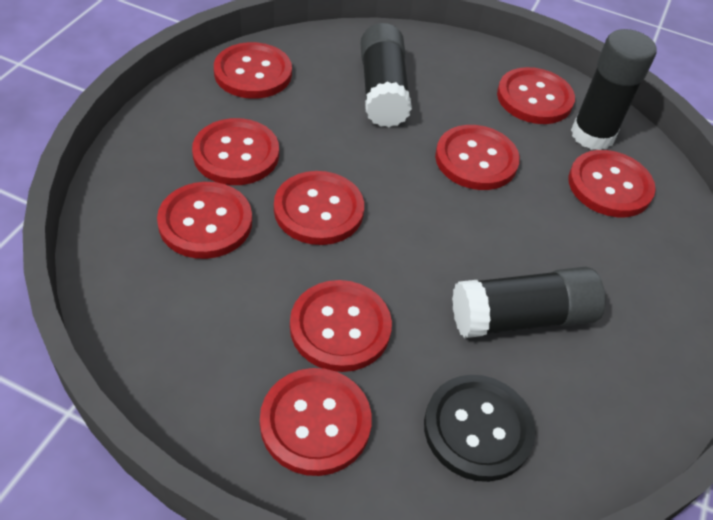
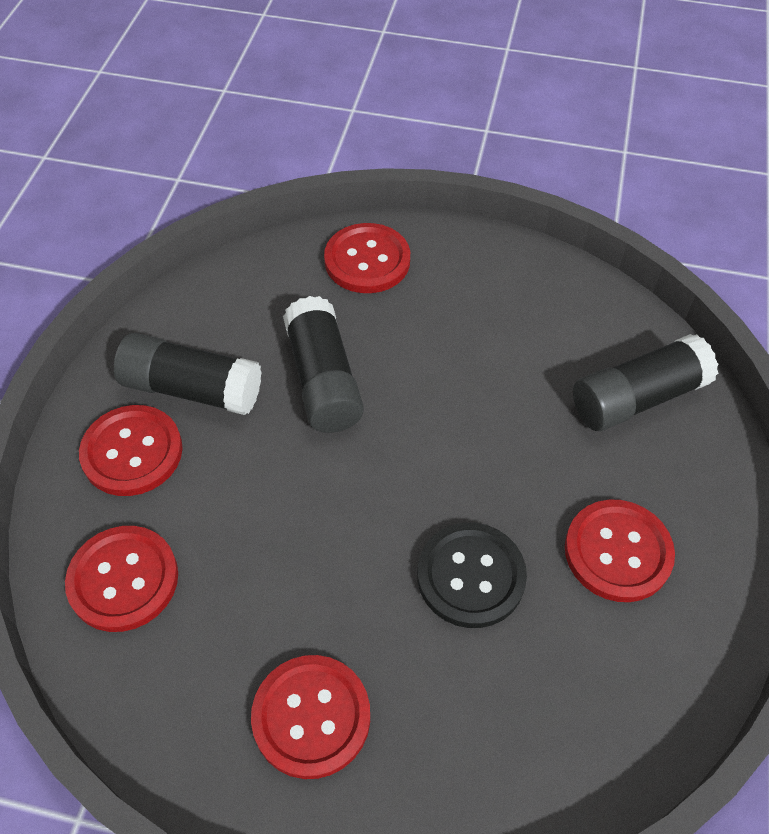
red button: [157,182,252,259] [192,118,279,185] [214,42,292,99] [260,368,372,476] [274,171,364,245] [290,280,392,372] [435,125,520,190] [497,67,575,124] [568,150,656,217] = 9 -> [65,526,178,632] [79,405,183,496] [251,655,370,779] [324,223,410,293] [565,500,675,602] = 5

